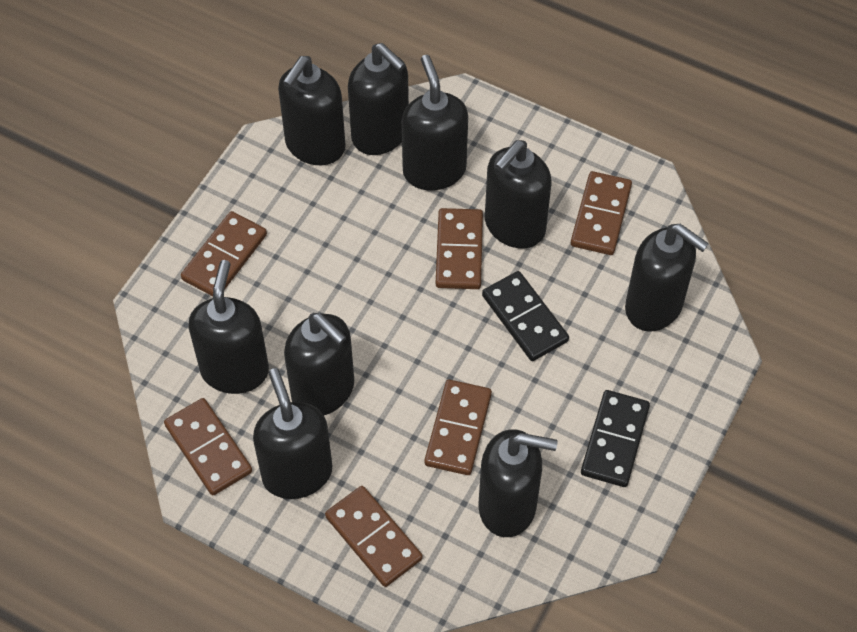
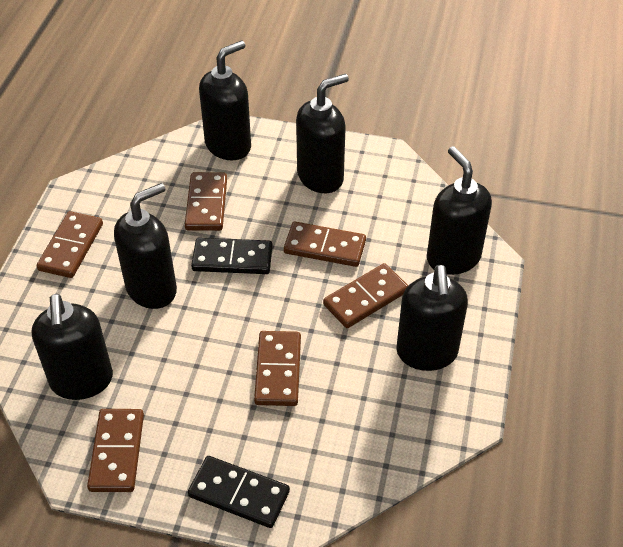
black soap dispenser: [188,260,269,394] [253,368,332,499] [278,56,346,165] [284,313,354,415] [348,43,409,155] [402,55,468,190] [478,429,557,537] [485,140,551,248] [625,224,709,331] = 9 -> [32,294,113,400] [114,183,177,309] [199,40,251,160] [296,74,349,193] [396,265,468,371] [427,146,492,275] = 6

